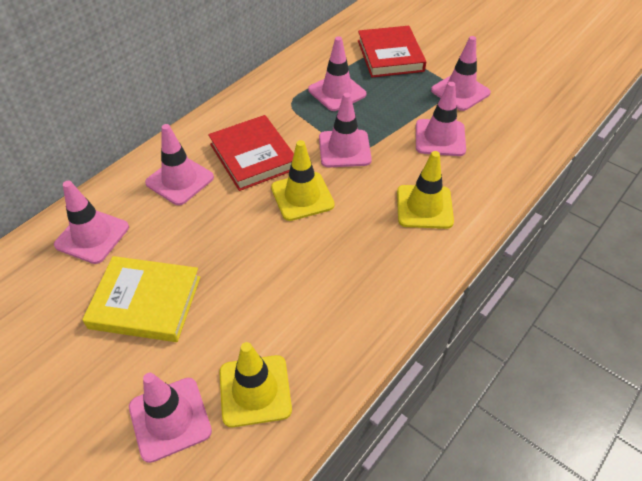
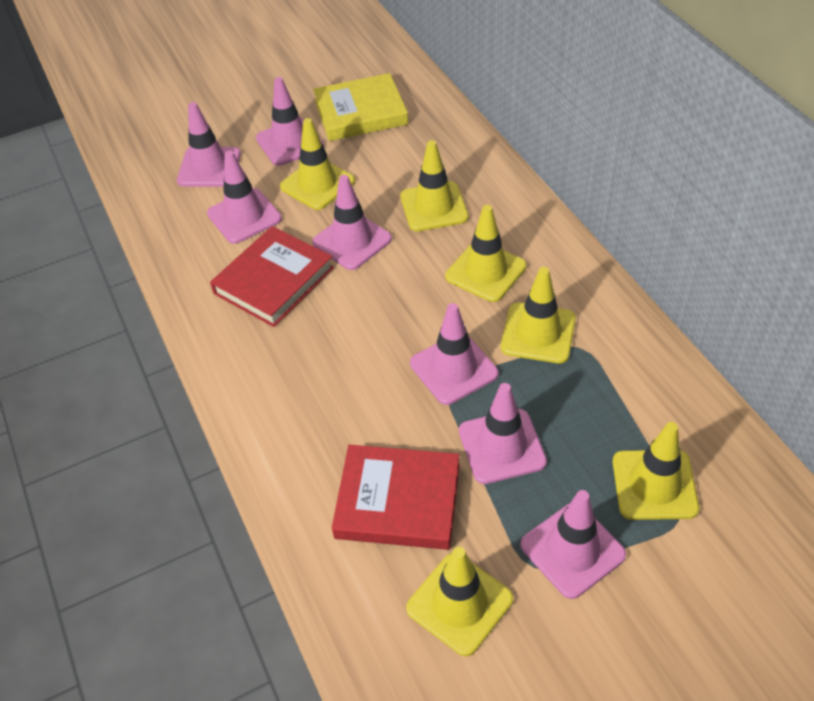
yellow traffic cone: [219,342,292,427] [271,140,335,221] [397,151,454,229] = 3 -> [280,118,355,210] [400,140,469,231] [406,547,513,656] [445,205,527,302] [501,267,576,363] [613,422,699,520] = 6

